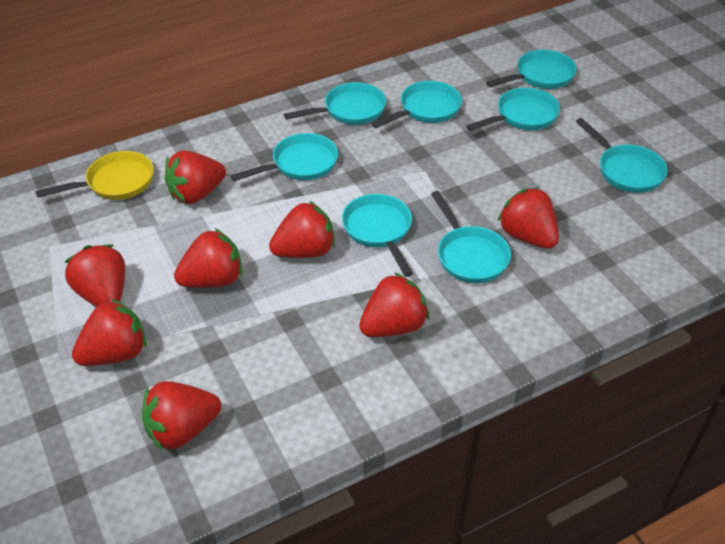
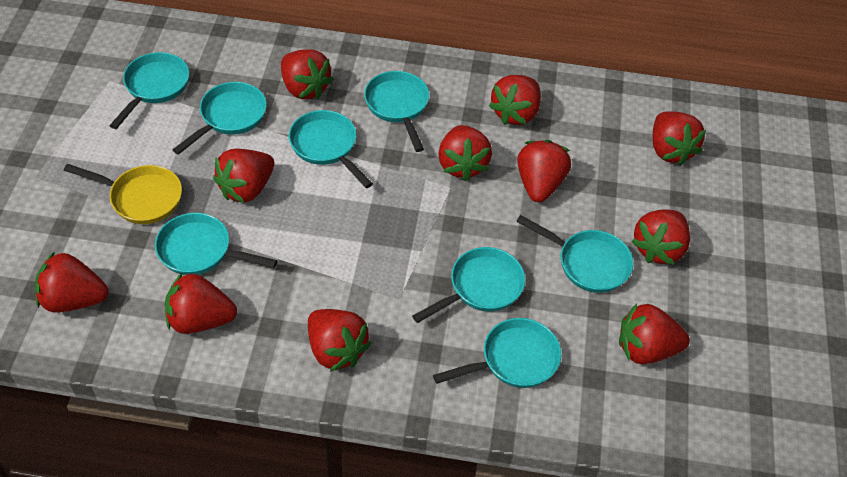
red strawberry: [65,244,125,307] [72,299,147,366] [142,381,221,451] [164,150,226,204] [174,228,242,288] [269,201,335,258] [359,272,429,337] [497,187,559,249] = 8 -> [35,252,109,312] [165,272,237,334] [213,149,274,203] [281,49,334,99] [308,309,371,372] [438,125,492,181] [489,75,541,125] [517,140,571,202] [619,303,690,364] [631,209,690,265] [653,111,706,166] = 11

